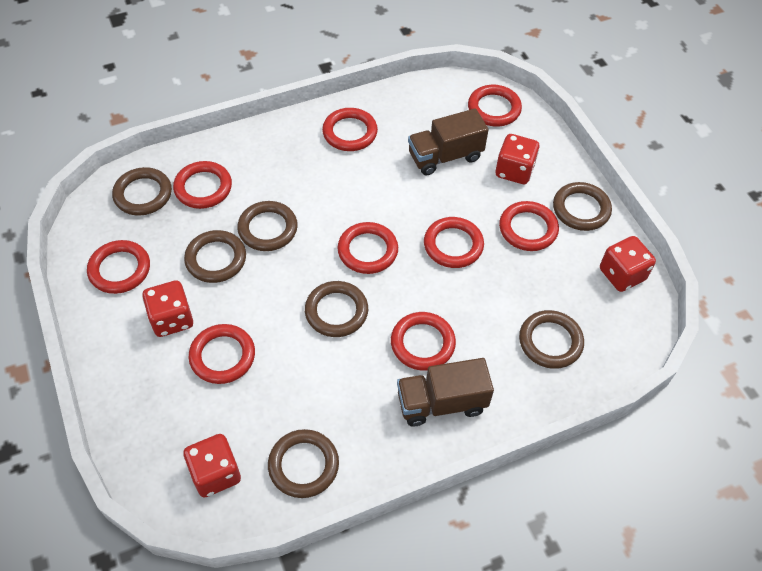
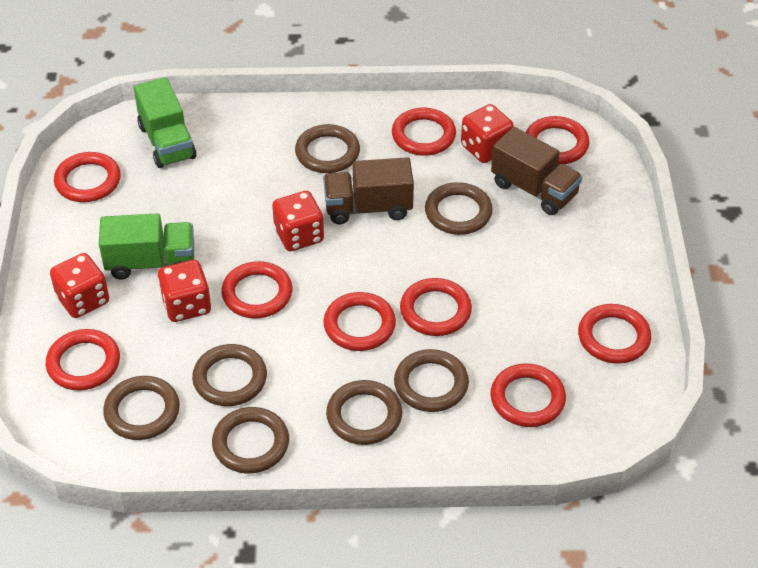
green truck: none = 0 -> [99,213,194,280] [134,77,196,168] = 2

